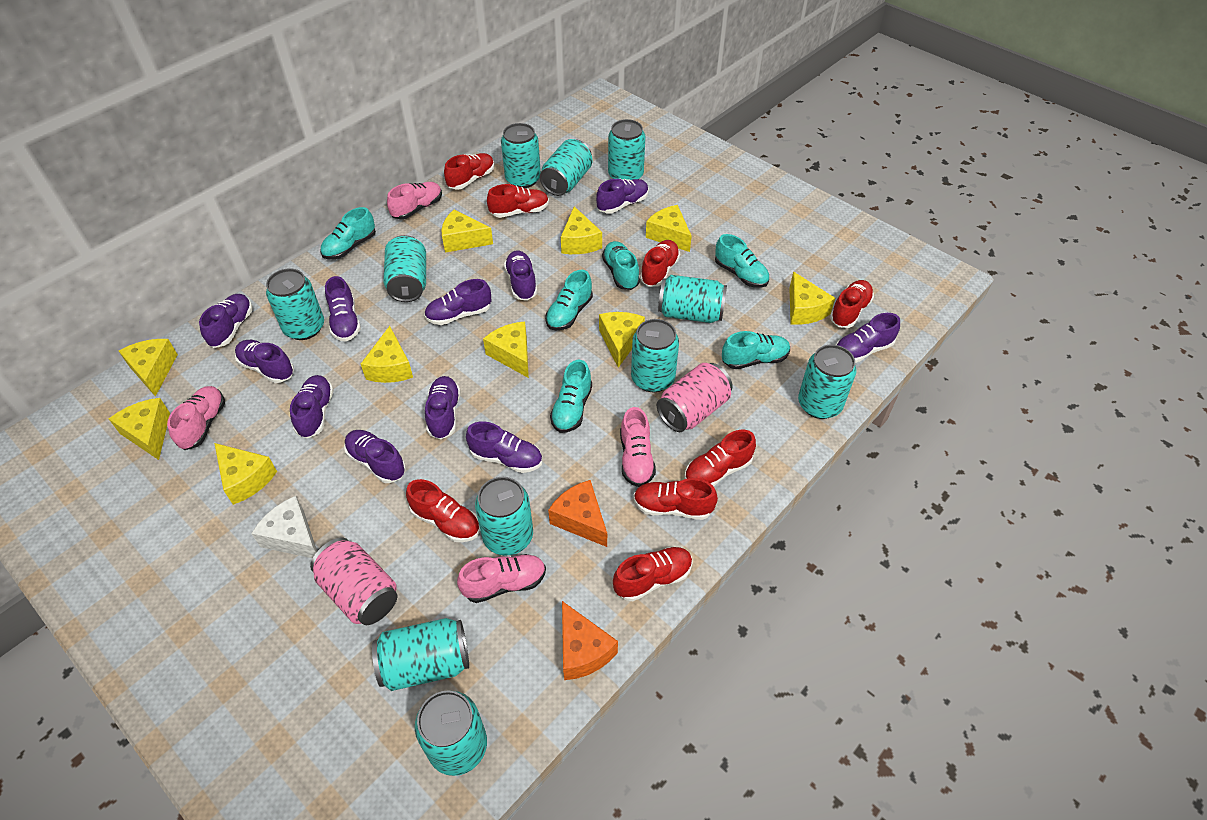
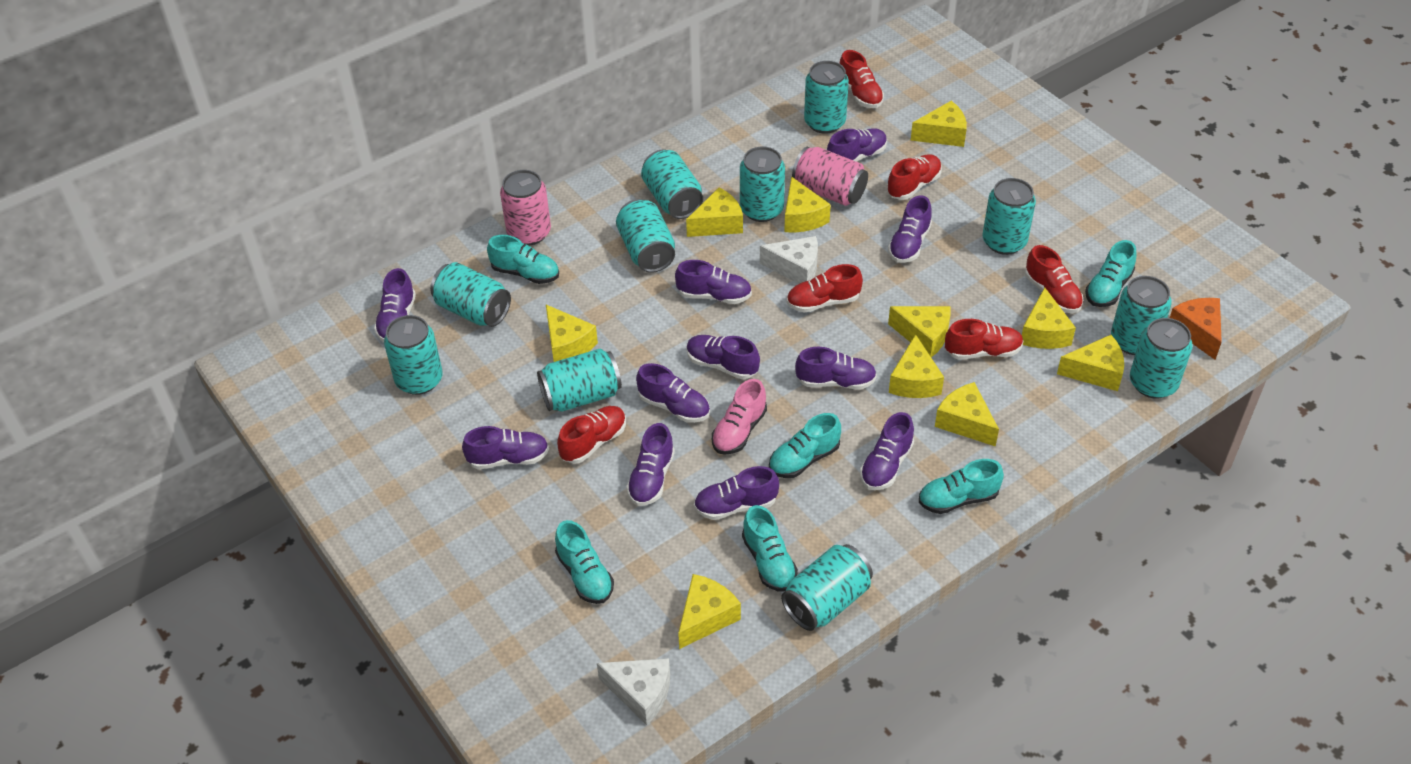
orange cheese: [548,480,607,547] [562,601,618,680] = 2 -> [1170,298,1222,360] = 1
pink shoe: [167,386,225,450] [387,182,442,219] [457,554,546,603] [620,407,656,487] = 4 -> [712,379,767,455] = 1
red shoe: [406,479,480,542] [444,153,494,190] [487,184,549,218] [613,547,693,601] [633,478,718,520] [640,240,680,287] [684,430,756,487] [830,280,874,328] = 8 -> [557,406,626,464] [786,264,863,313] [839,50,884,108] [887,154,942,200] [945,319,1024,360] [1025,245,1083,313] = 6
white cheese: [251,496,317,558] = 1 -> [597,658,670,725] [760,236,818,284] = 2

